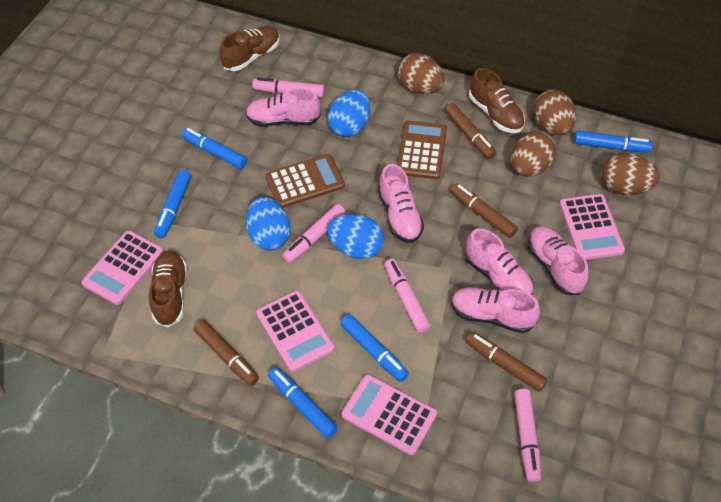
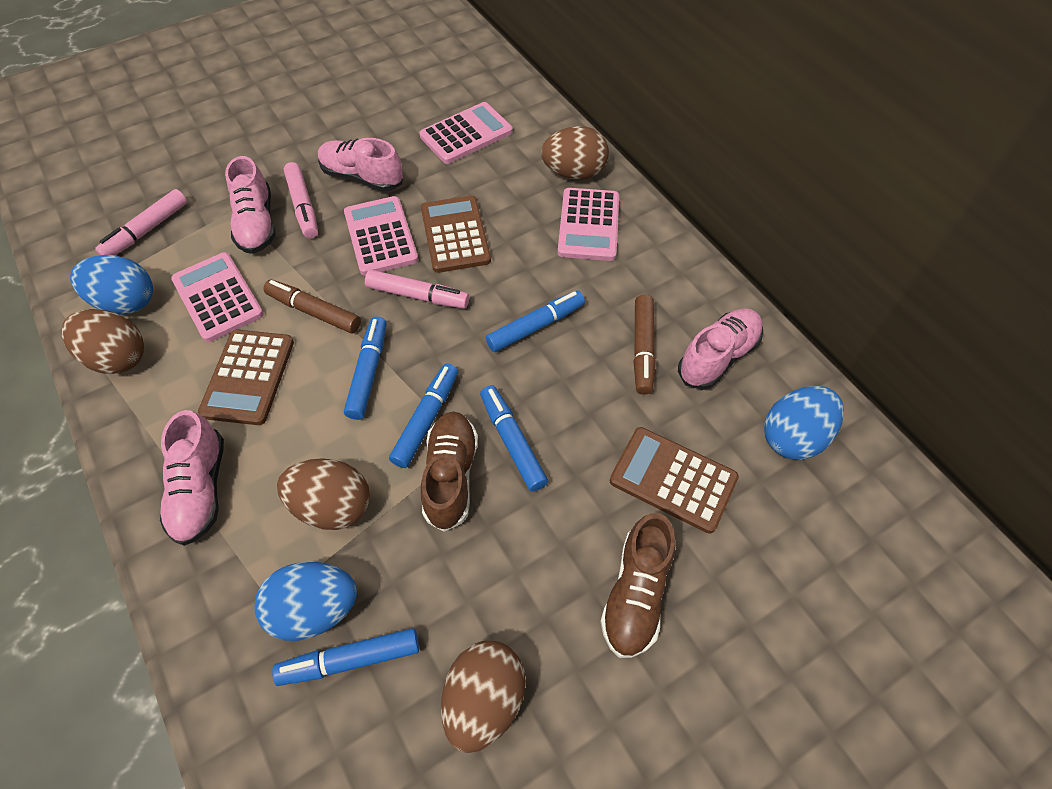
brown calculator: [266,154,345,208] [397,120,447,179] = 2 -> [198,330,294,425] [421,196,491,273] [610,427,739,534] = 3
brown marker: [194,320,259,386] [445,103,496,159] [450,183,518,238] [466,332,548,392] = 4 -> [263,280,361,333] [633,295,656,395] = 2
brown shoe: [149,251,187,327] [220,26,280,71] [469,68,525,133] = 3 -> [421,411,478,532] [600,513,676,658] = 2
pink marker: [252,78,325,97] [282,204,346,263] [384,259,431,333] [514,389,541,482] = 4 -> [95,189,187,255] [284,162,318,238] [365,270,469,309] = 3
pink shoe: [246,88,321,127] [378,164,424,243] [451,287,540,333] [465,228,534,295] [528,226,588,295] = 5 -> [160,410,224,546] [225,156,275,254] [318,138,403,192] [678,309,763,390] = 4

